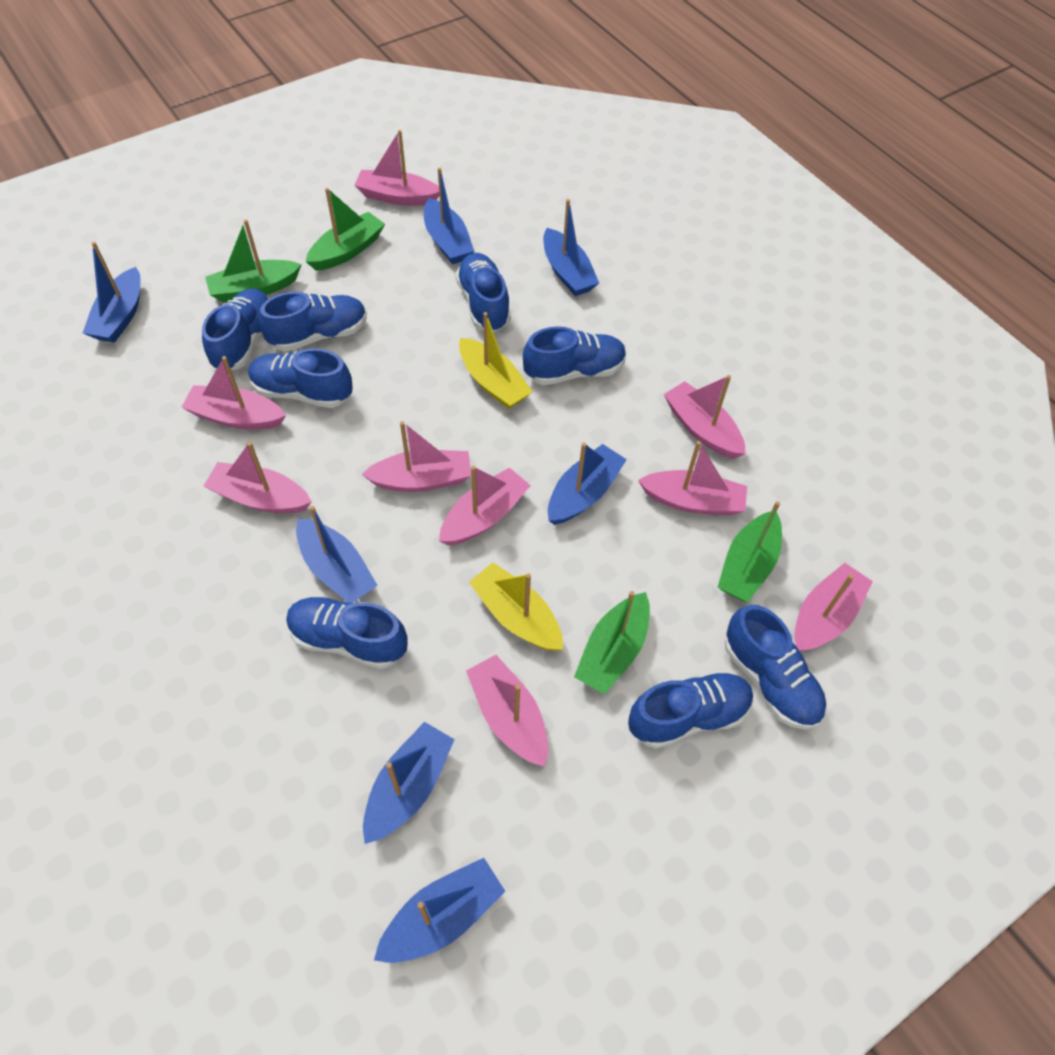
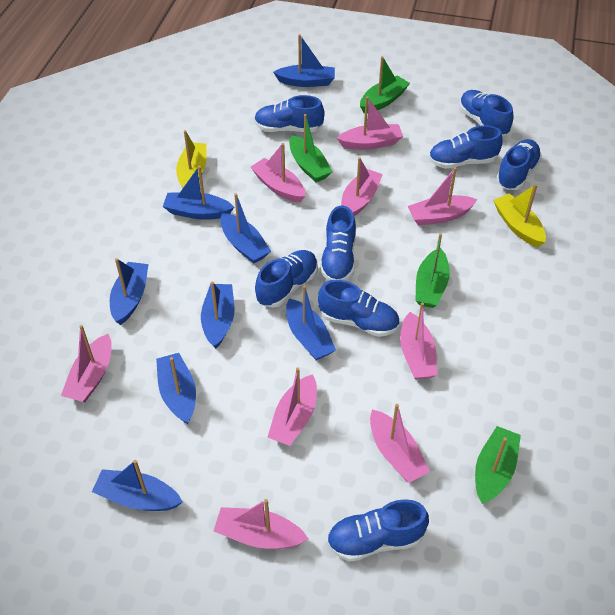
blue boat: [83,242,140,343] [296,506,378,603] [363,722,455,844] [374,858,505,963] [424,167,474,264] [543,199,599,296] [548,443,627,525] = 7 -> [92,460,183,511] [110,258,148,325] [156,353,196,424] [163,166,234,220] [201,281,235,349] [220,193,271,264] [273,34,335,87] [286,285,336,360] = 8

